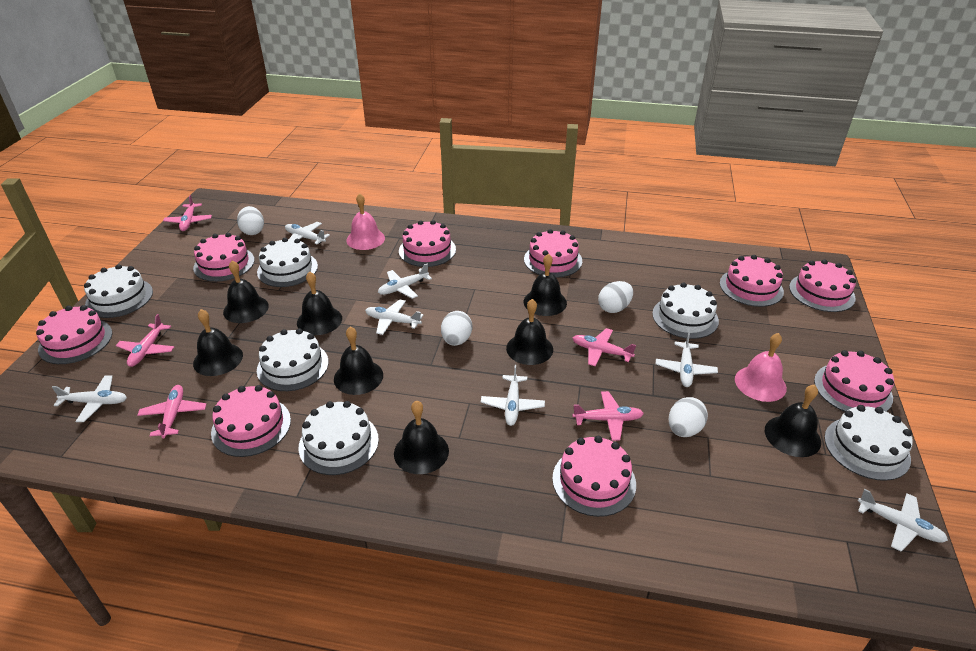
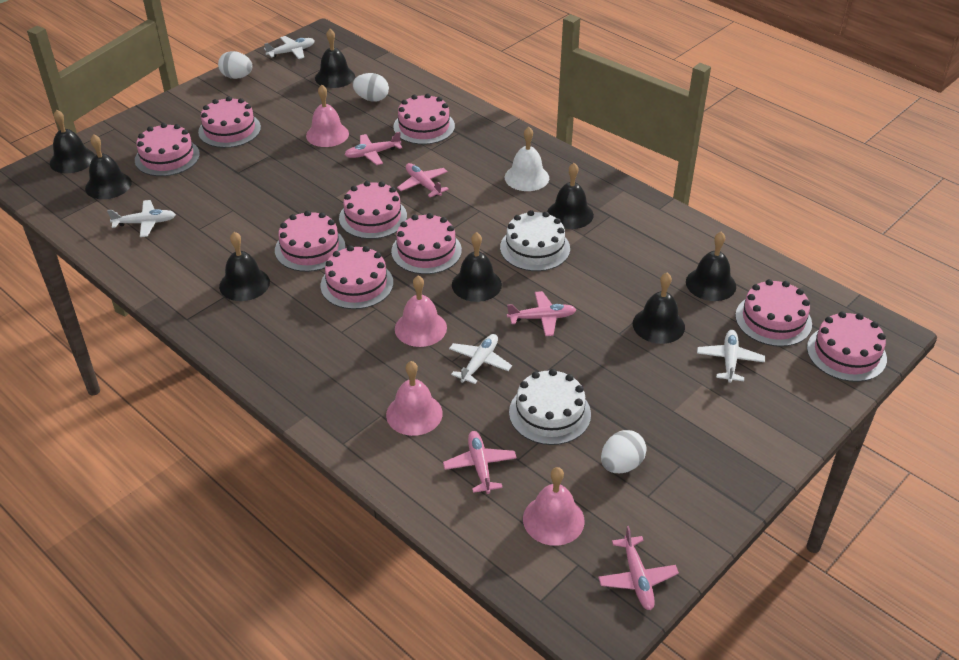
pink bell: [346,193,385,250] [735,333,787,402] = 2 -> [306,85,349,147] [386,361,443,436] [395,276,447,347] [523,467,585,546] = 4
white bell: none = 0 -> [505,127,549,191] = 1
white cake: [84,264,153,318] [257,238,318,287] [257,329,329,391] [298,401,379,475] [652,282,719,339] [824,405,913,481] = 6 -> [500,210,570,271] [509,369,591,445] = 2
white egg: [237,206,264,235] [441,311,472,346] [598,281,633,313] [669,397,708,437] = 4 -> [218,51,253,79] [352,73,389,102] [601,430,647,473] = 3
white plane: [52,375,127,422] [285,222,330,244] [365,299,423,335] [378,263,432,299] [481,365,545,426] [656,332,718,387] [858,489,948,552] = 7 -> [107,200,176,237] [264,36,315,59] [449,334,512,384] [697,330,765,383] = 4

